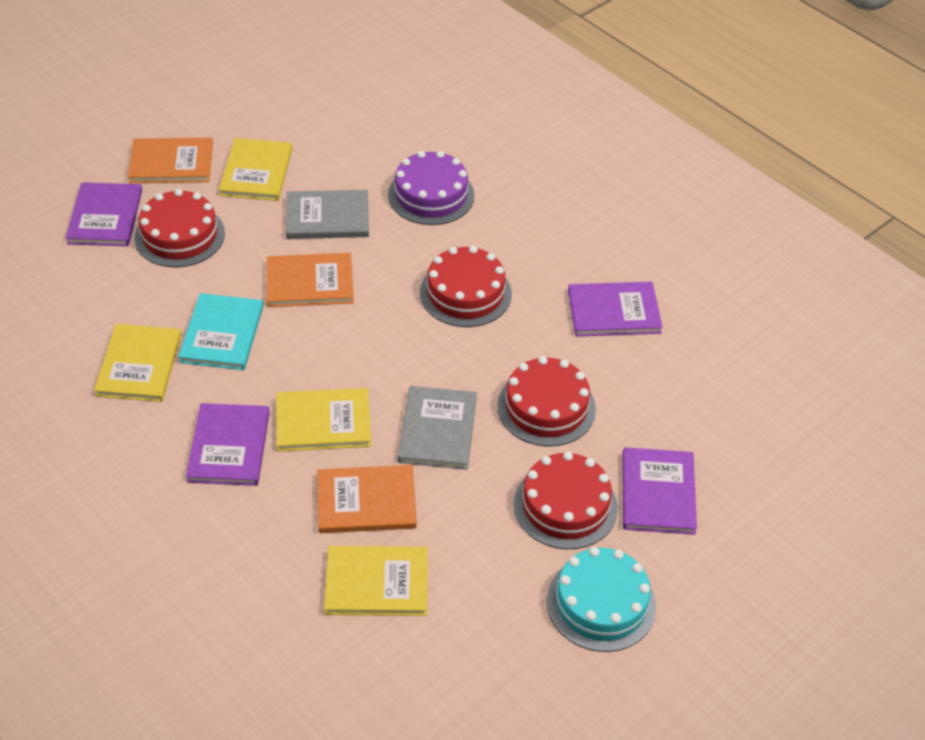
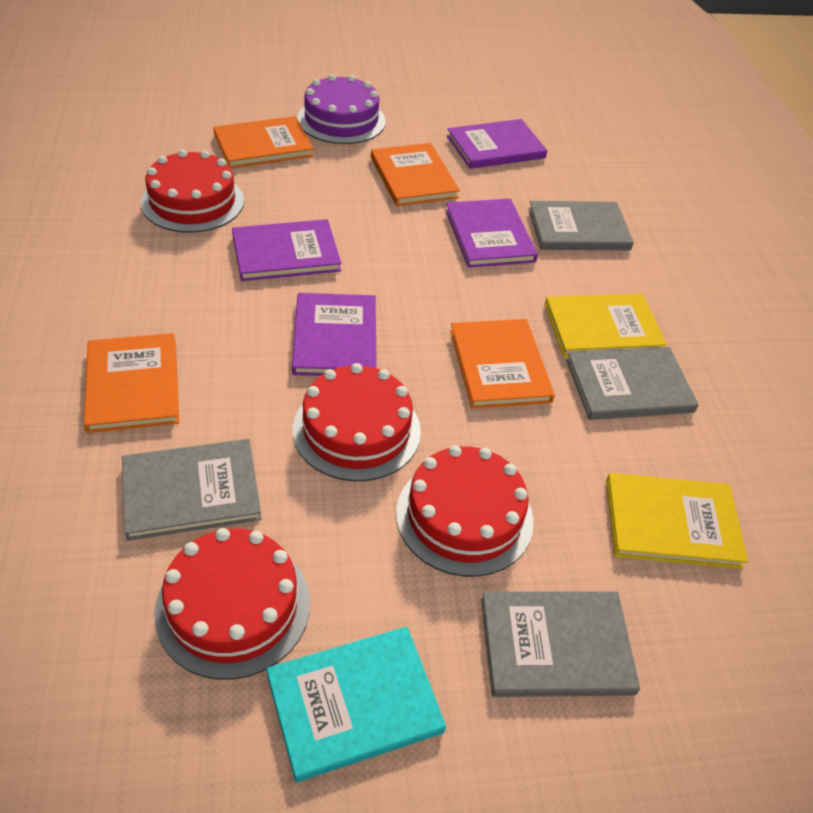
grey book: [286,190,369,239] [398,386,477,470] = 2 -> [122,439,262,541] [481,591,640,697] [528,201,634,250] [566,347,699,420] = 4
orange book: [128,138,213,183] [267,253,354,307] [317,465,417,533] = 3 -> [84,333,179,433] [213,116,314,168] [371,143,460,206] [450,319,555,409] = 4
turquoise cake: [547,547,656,652] = 1 -> none = 0
yellow book: [94,324,181,402] [219,138,292,201] [276,388,371,452] [324,546,428,616] = 4 -> [545,294,667,357] [606,473,748,569] = 2

